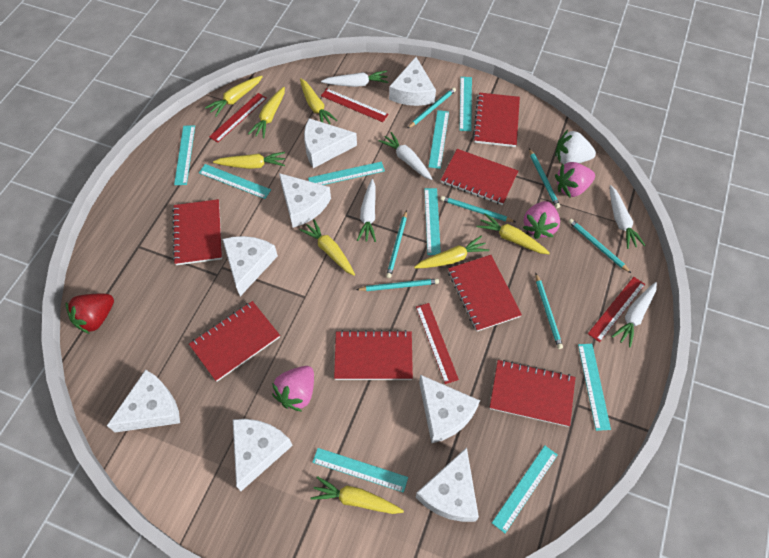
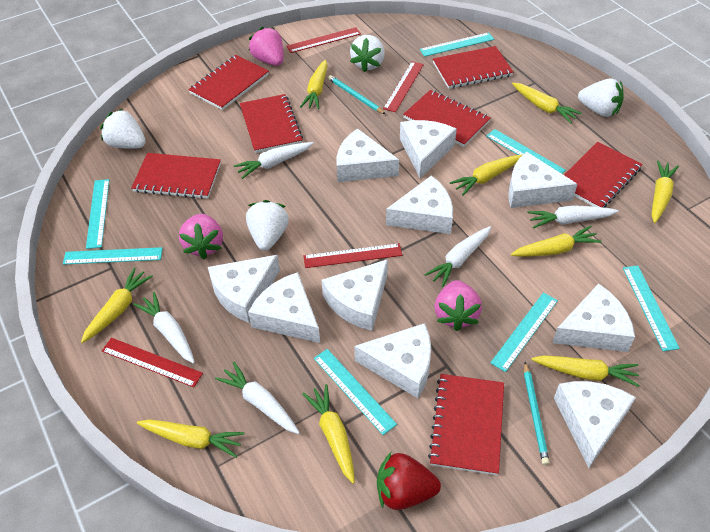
turquoise pencil: [356,279,439,291] [386,210,407,278] [407,87,456,129] [441,196,515,222] [529,148,560,208] [535,274,563,349] [568,219,631,273] = 7 -> [328,75,385,114] [524,362,550,465] = 2
turquoise ruler: [174,125,195,185] [199,164,271,199] [308,162,385,185] [312,448,408,493] [424,188,441,255] [429,110,449,169] [459,77,472,131] [492,445,558,533] [578,344,611,431] = 9 -> [63,247,162,265] [86,179,109,249] [314,349,397,435] [420,32,494,57] [486,129,566,174] [490,293,558,372] [623,265,680,351] = 7
white cheese: [107,370,180,433] [222,236,278,296] [233,419,293,491] [279,173,331,228] [304,118,357,168] [389,57,436,106] [416,447,479,522] [419,375,480,444] = 8 -> [208,255,280,323] [248,272,320,343] [321,259,388,331] [337,128,399,182] [354,323,431,398] [386,175,453,234] [400,120,457,178] [508,151,577,208] [552,283,635,352] [554,381,636,468] = 10
white strawberry: [555,130,596,164] = 1 -> [100,109,146,149] [246,200,289,251] [350,35,385,72] [578,78,624,117] = 4
yellow carrot: [205,76,263,117] [213,152,285,169] [248,87,285,139] [299,219,355,276] [300,78,338,124] [311,476,404,514] [414,236,490,268] [477,213,550,254] = 8 -> [81,267,153,343] [137,419,244,458] [300,60,328,109] [302,384,355,484] [450,155,522,196] [511,226,602,257] [512,83,582,123] [532,355,639,387] [651,160,679,223] = 9

